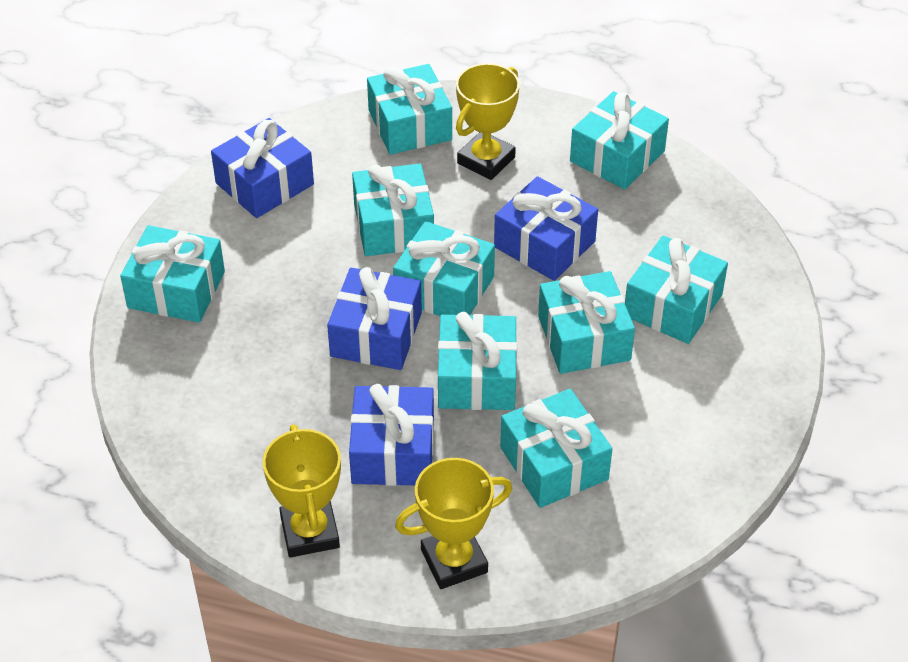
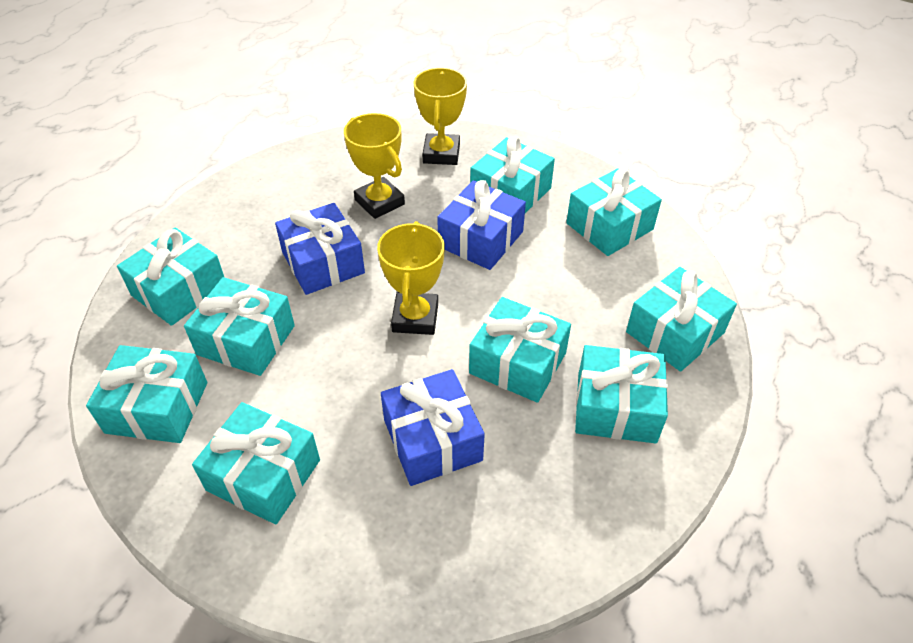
blue gift: [211,118,314,218] [327,267,422,370] [349,384,434,486] [494,176,598,281] = 4 -> [275,203,365,295] [381,369,485,486] [437,180,526,270] = 3

